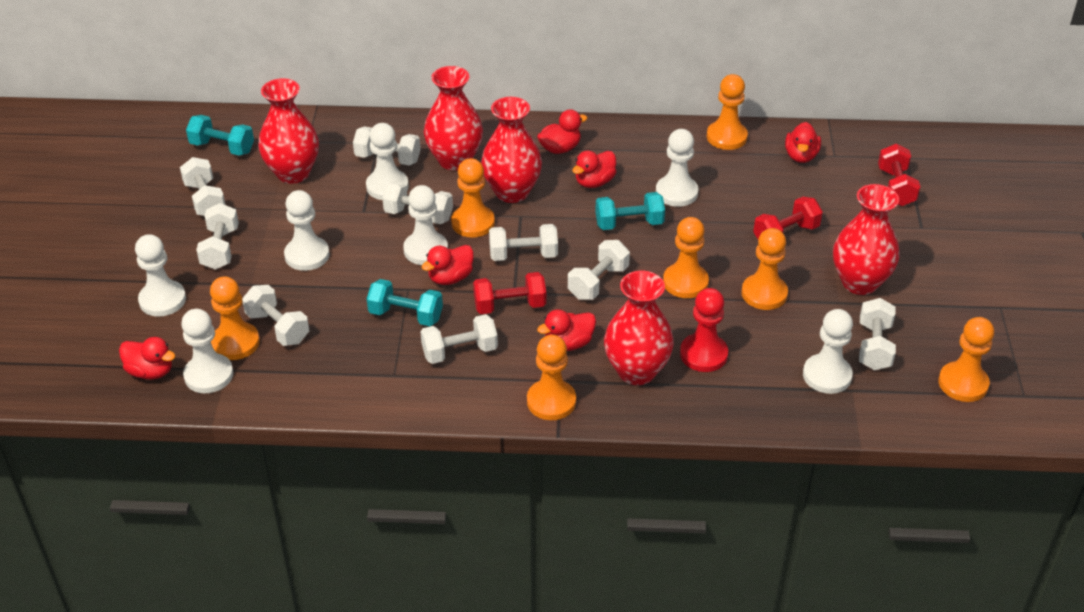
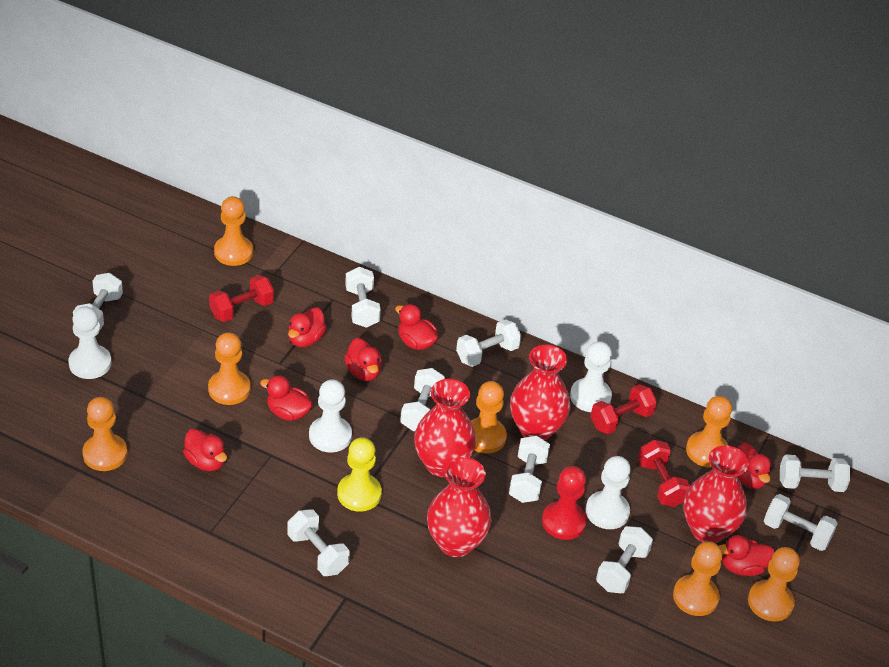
red duck: [119,337,175,379] [422,245,474,285] [537,109,587,154] [537,310,596,351] [572,151,616,188] [785,122,821,163] = 6 -> [183,429,227,471] [260,376,313,421] [288,307,327,347] [344,338,382,381] [395,304,438,350] [719,535,775,576] [737,443,772,489] = 7
red vase: [258,78,319,184] [424,66,483,171] [481,97,542,203] [604,271,674,385] [833,184,899,295] = 5 -> [414,379,476,477] [427,457,492,557] [510,345,570,440] [683,445,749,543] = 4
turquoise dumbbell: [186,115,254,156] [367,279,443,326] [595,192,665,230] = 3 -> none = 0
white pawn: [135,234,186,317] [181,309,233,393] [284,190,330,271] [366,123,409,200] [403,185,448,265] [656,129,698,207] [803,309,853,394] = 7 -> [68,306,111,379] [309,379,352,453] [570,341,612,412] [586,456,631,529] = 4
yellow pawn: none = 0 -> [337,437,382,512] = 1

